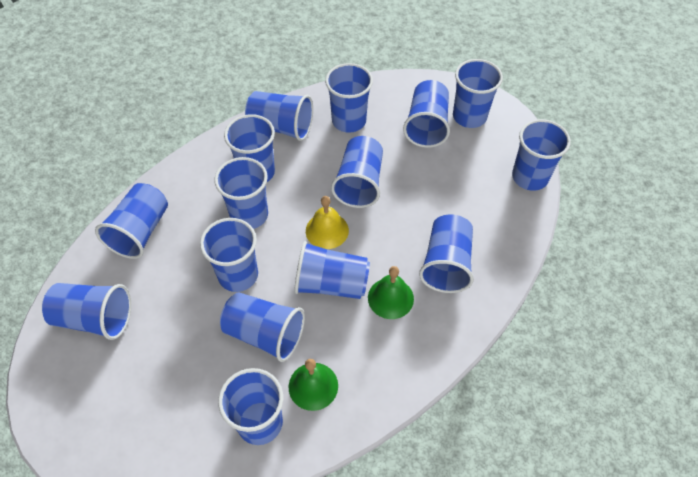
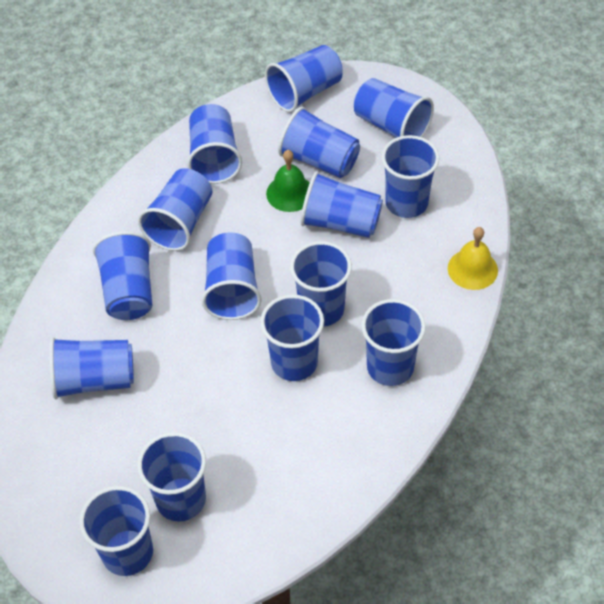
green bell: [289,359,338,411] [368,266,414,319] = 2 -> [266,150,309,212] = 1

